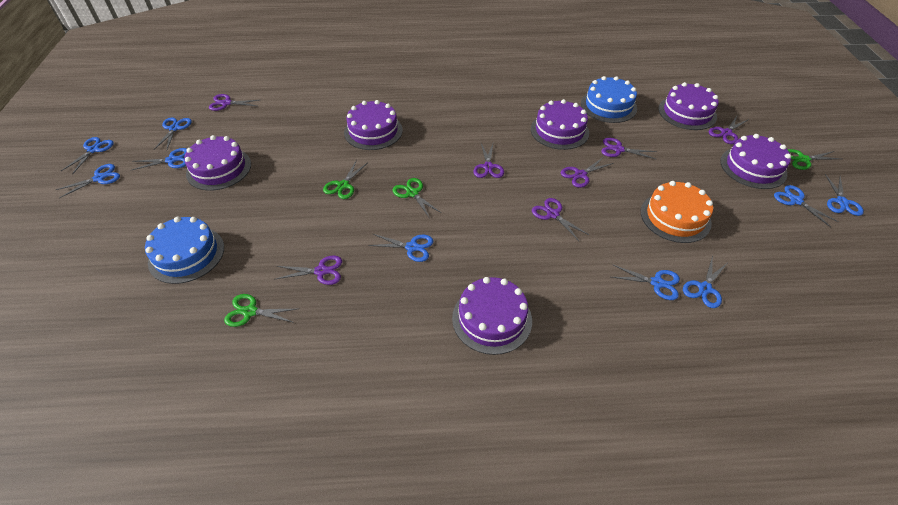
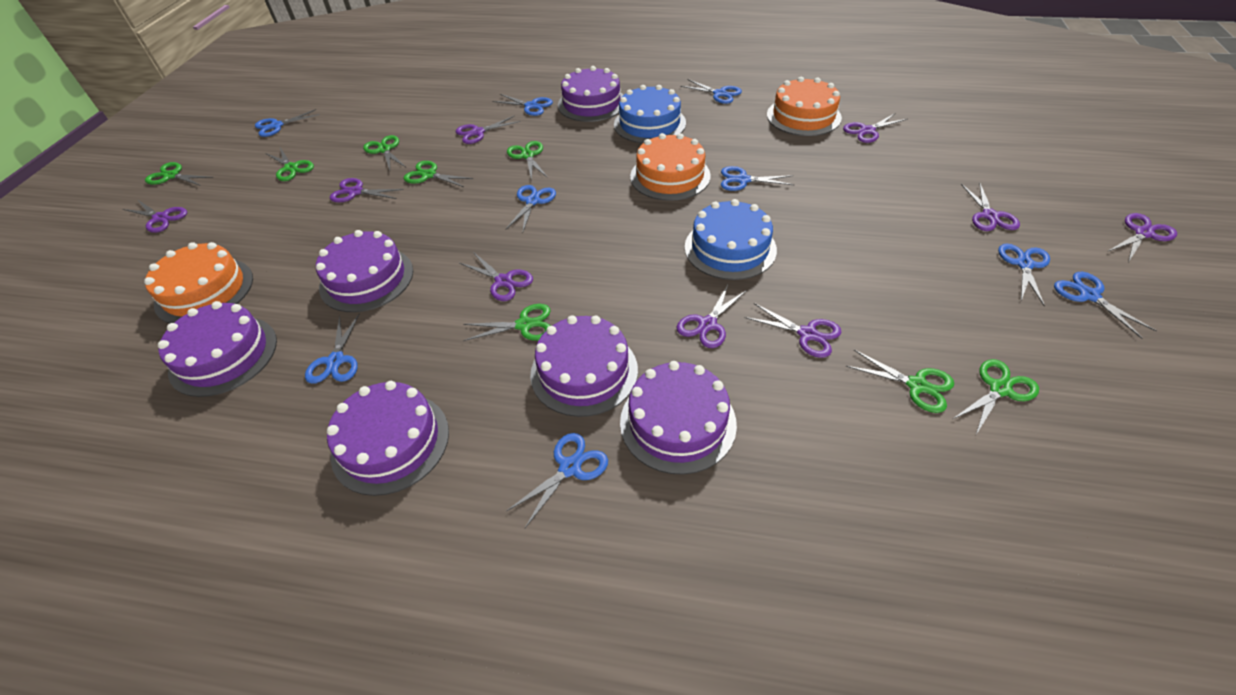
green scissors: [224,294,297,327] [323,160,367,199] [393,178,441,217] [787,149,841,170] = 4 -> [145,162,213,186] [265,147,314,181] [363,135,406,170] [404,161,473,187] [463,304,551,341] [507,141,548,181] [846,350,954,413] [953,359,1039,435] = 8
orange cake: [641,181,713,243] = 1 -> [144,242,253,323] [630,133,711,201] [767,77,842,136] = 3
purple scissors: [209,94,259,111] [276,256,342,285] [473,143,504,178] [532,198,589,241] [561,157,614,188] [601,138,657,159] [709,116,749,144] = 7 -> [123,199,187,233] [330,178,404,202] [456,116,521,144] [459,252,533,301] [677,285,747,348] [745,303,842,358] [843,113,908,143] [961,182,1020,231] [1107,213,1177,262] = 9

